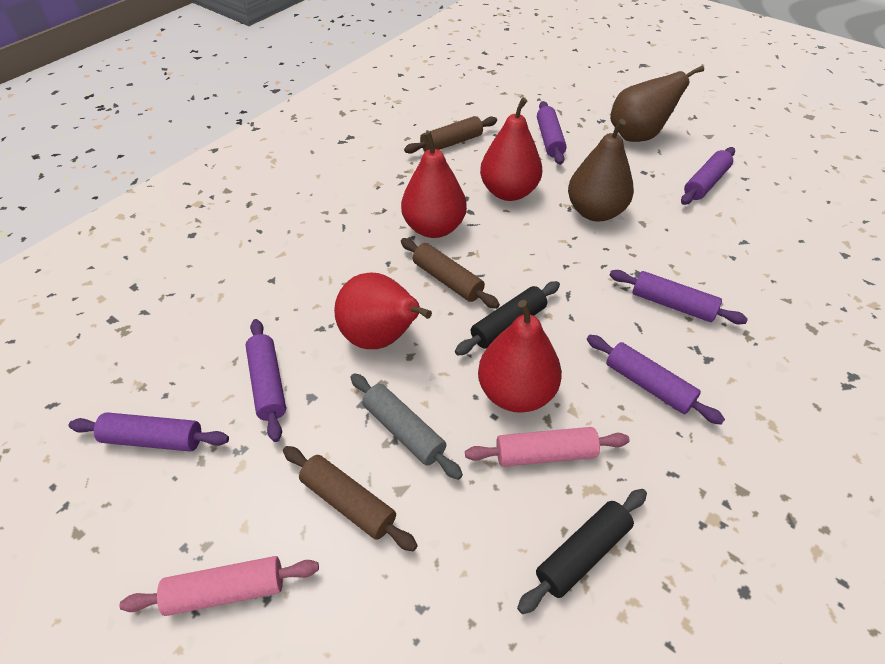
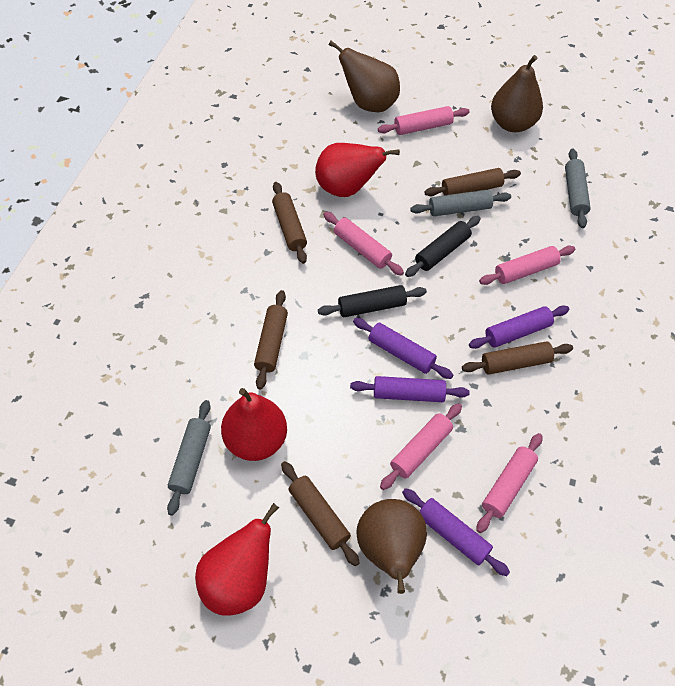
brown pear: [568,119,634,221] [610,65,704,142] = 2 -> [329,41,400,112] [356,499,427,594] [491,55,543,132] = 3
brown rolling pin: [283,446,418,551] [401,238,500,309] [404,116,497,154] = 3 -> [254,290,288,390] [272,182,307,264] [281,461,360,566] [424,168,521,196] [462,341,573,375] = 5
grey rolling pin: [351,373,463,480] = 1 -> [167,400,211,516] [410,189,511,216] [565,149,591,228] = 3
pink rolling pin: [120,556,319,616] [465,427,630,467] = 2 -> [323,212,404,275] [378,106,470,135] [380,403,462,490] [476,433,542,533] [479,246,575,285] = 5
purple rolling pin: [68,412,229,452] [245,319,286,442] [537,101,567,165] [587,335,725,425] [610,270,748,324] [681,147,735,205] = 6 -> [350,376,470,402] [353,318,453,379] [402,488,510,576] [469,306,569,349] = 4
red pear: [334,273,432,349] [401,131,467,238] [478,300,562,413] [480,97,542,201] = 4 -> [195,503,279,616] [221,388,287,461] [315,143,400,197] = 3

